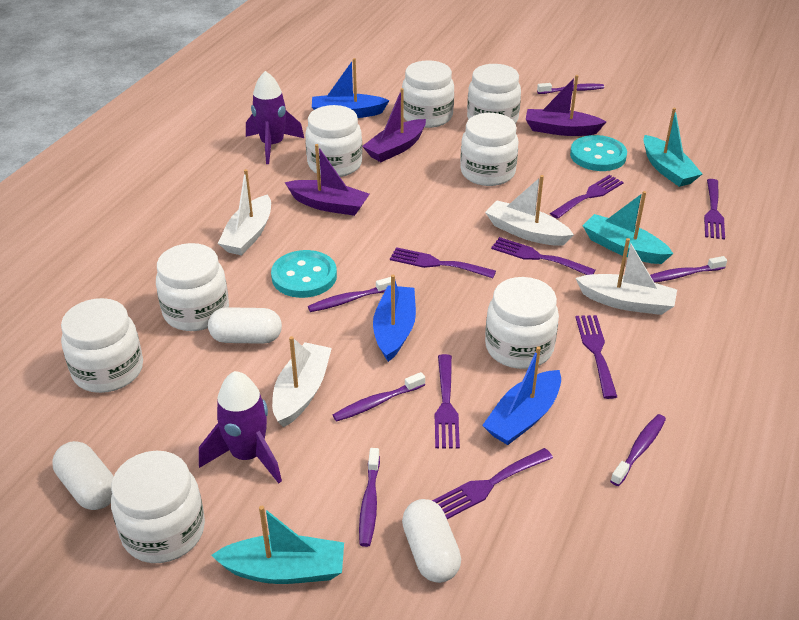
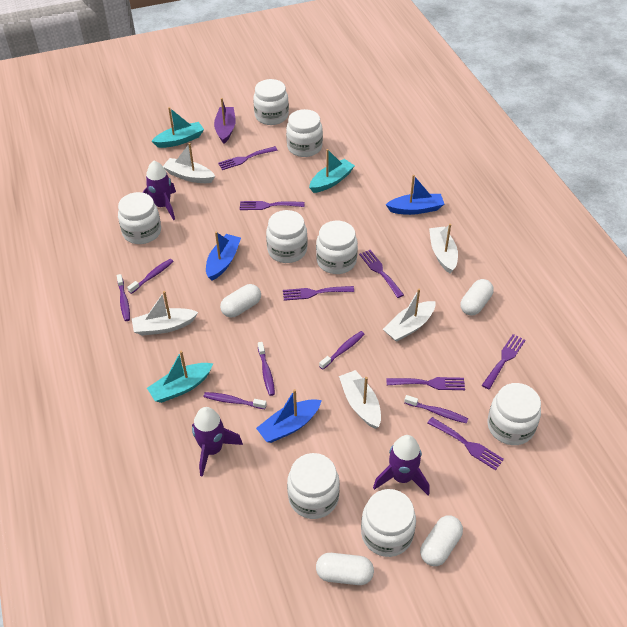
purple boat: [285,144,370,216] [362,88,426,162] [526,75,606,136] = 3 -> [214,98,236,144] = 1
purple rocket: [199,371,282,483] [246,71,304,164] = 2 -> [142,161,176,220] [192,407,243,477] [373,435,430,495] = 3
turquoise button: [271,250,337,298] [570,135,627,171] = 2 -> none = 0
white boat: [218,169,271,255] [272,336,332,427] [485,175,574,246] [576,238,677,315] = 4 -> [132,291,198,336] [163,143,215,183] [339,370,381,429] [383,289,436,342] [429,224,458,273] = 5
white capsule: [52,441,114,510] [208,307,282,344] [402,499,461,583] = 3 -> [220,284,261,318] [316,553,374,585] [420,515,463,566] [461,279,494,316] = 4

